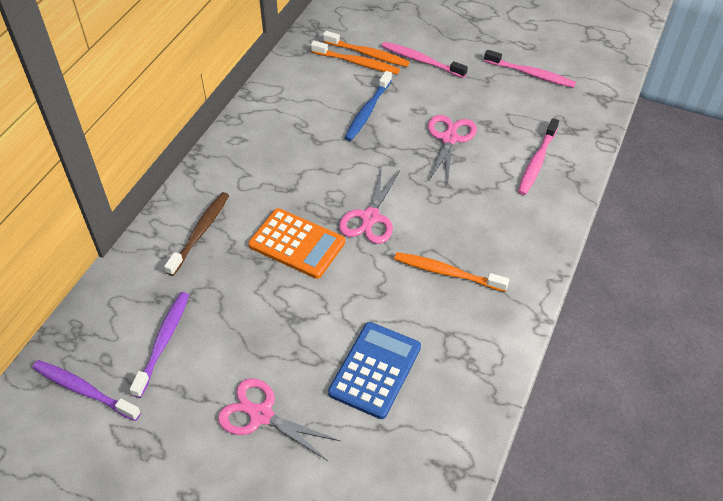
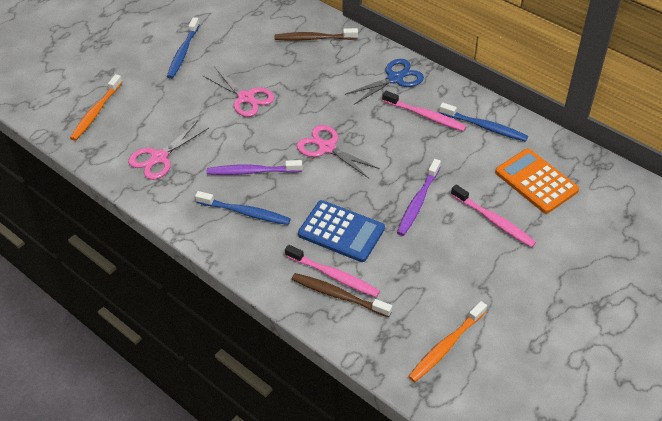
blue scissors: none = 0 -> [344,59,424,105] = 1
blue toothbrush: [344,71,392,141] = 1 -> [167,17,200,79] [195,191,291,225] [439,103,528,142] = 3
brown toothbrush: [164,192,229,276] = 1 -> [274,28,358,41] [291,273,392,317] = 2
orange toothbrush: [311,41,400,74] [323,31,409,67] [394,252,509,292] = 3 -> [70,74,122,141] [408,301,487,382] = 2

